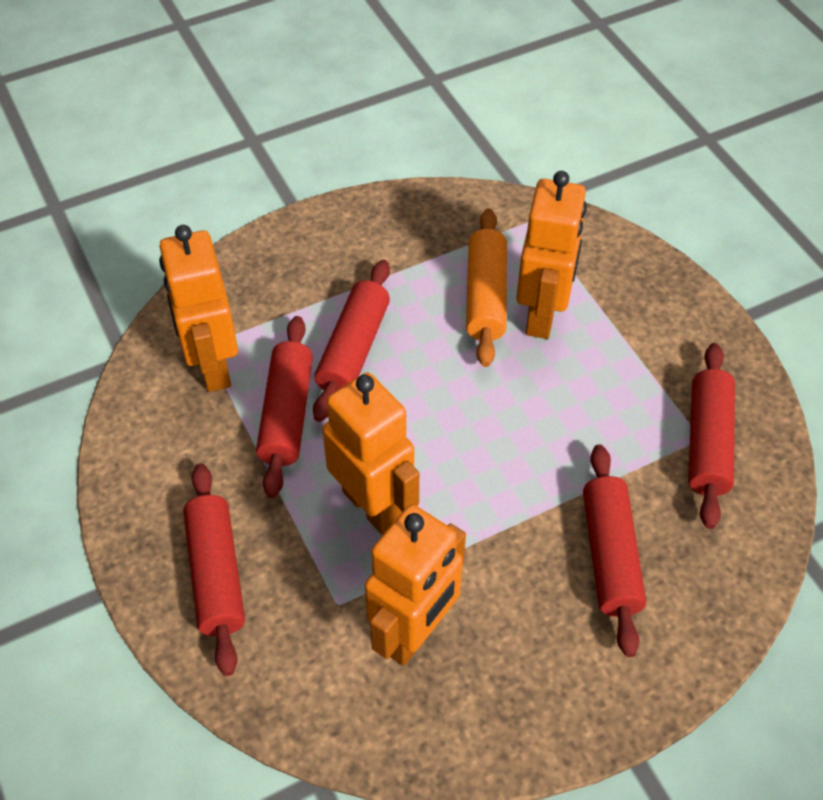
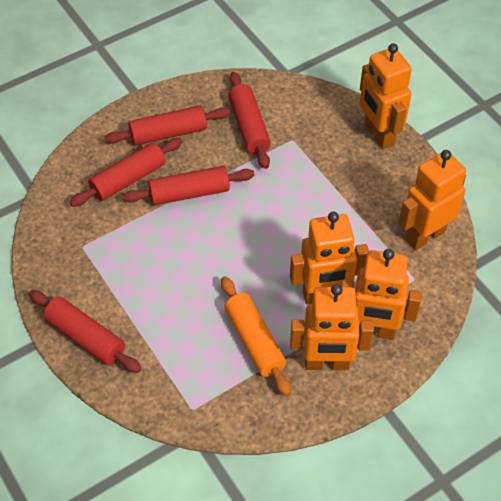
orange robot: [159,225,238,392] [322,373,419,535] [365,504,466,666] [516,171,587,339] = 4 -> [290,212,369,304] [290,284,374,370] [341,249,422,340] [360,43,412,149] [399,150,466,250] = 5

